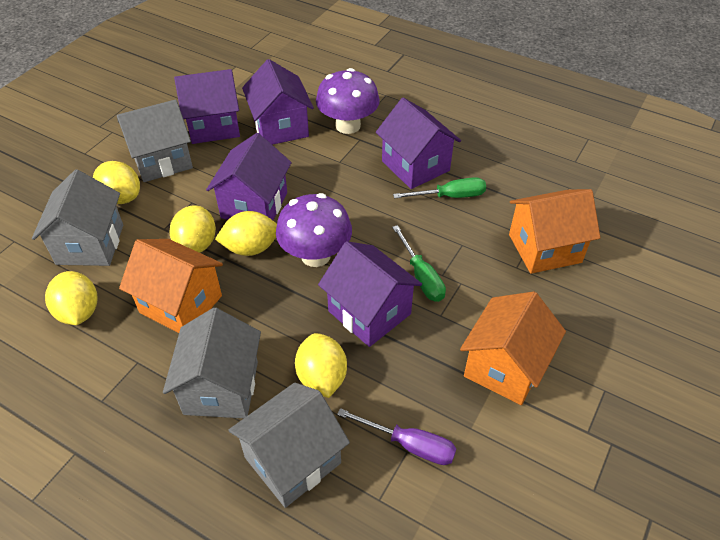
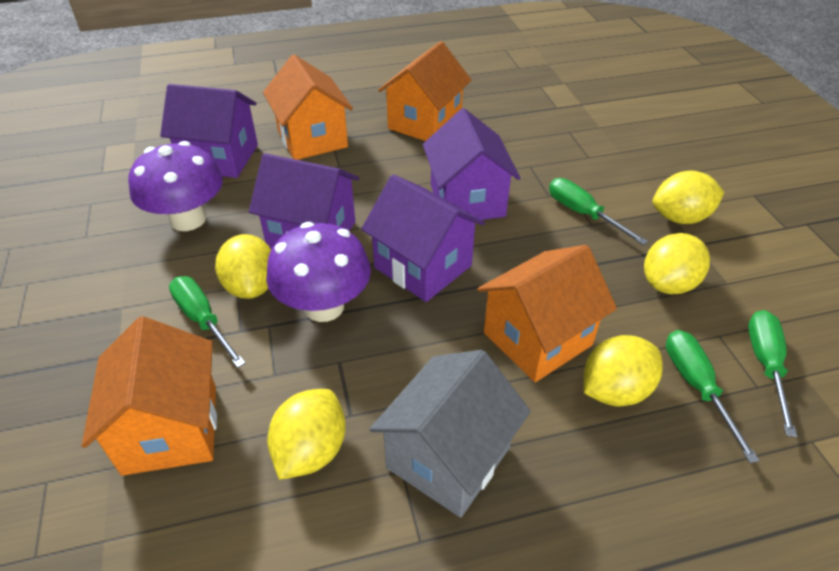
green screwdriver: [392,225,446,302] [393,177,486,198] = 2 -> [169,276,246,368] [549,178,648,245] [666,330,760,463] [748,310,797,437] = 4
grey house: [32,169,123,266] [117,99,193,182] [163,308,261,418] [229,383,350,508] = 4 -> [370,350,531,518] = 1
orange house: [119,239,223,333] [460,292,566,405] [509,189,600,274] = 3 -> [82,316,217,476] [263,55,353,160] [378,41,471,141] [477,245,617,382] = 4
purple house: [174,69,240,144] [206,133,292,220] [242,59,314,145] [318,241,422,347] [376,98,461,189] = 5 -> [160,84,258,178] [249,153,359,249] [361,174,485,302] [423,108,521,220] = 4
purple screwdriver: [337,408,456,465] = 1 -> none = 0

